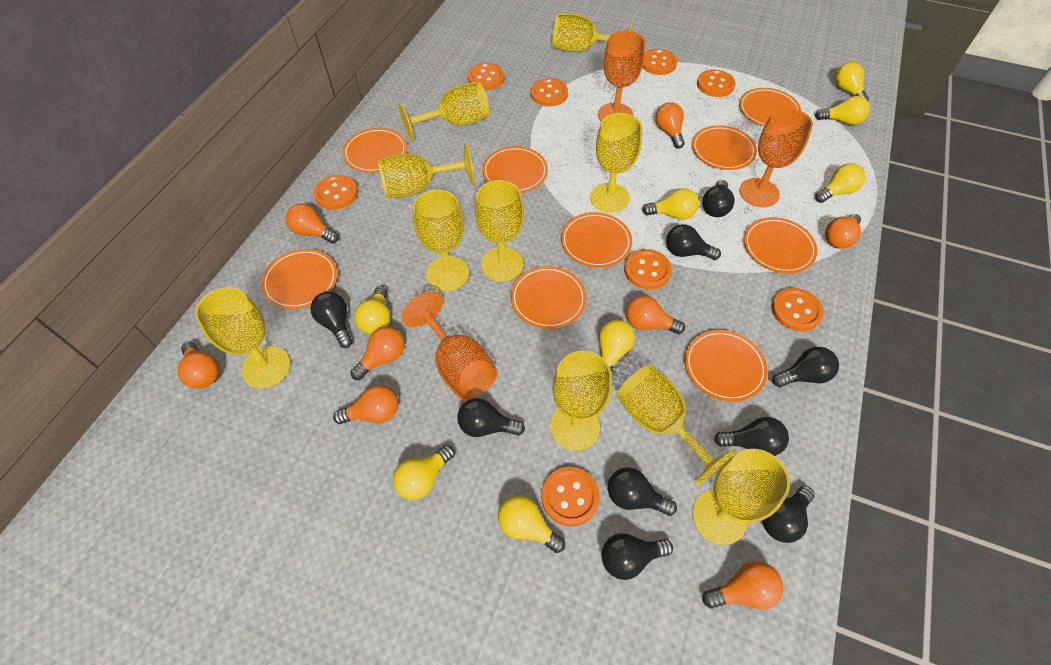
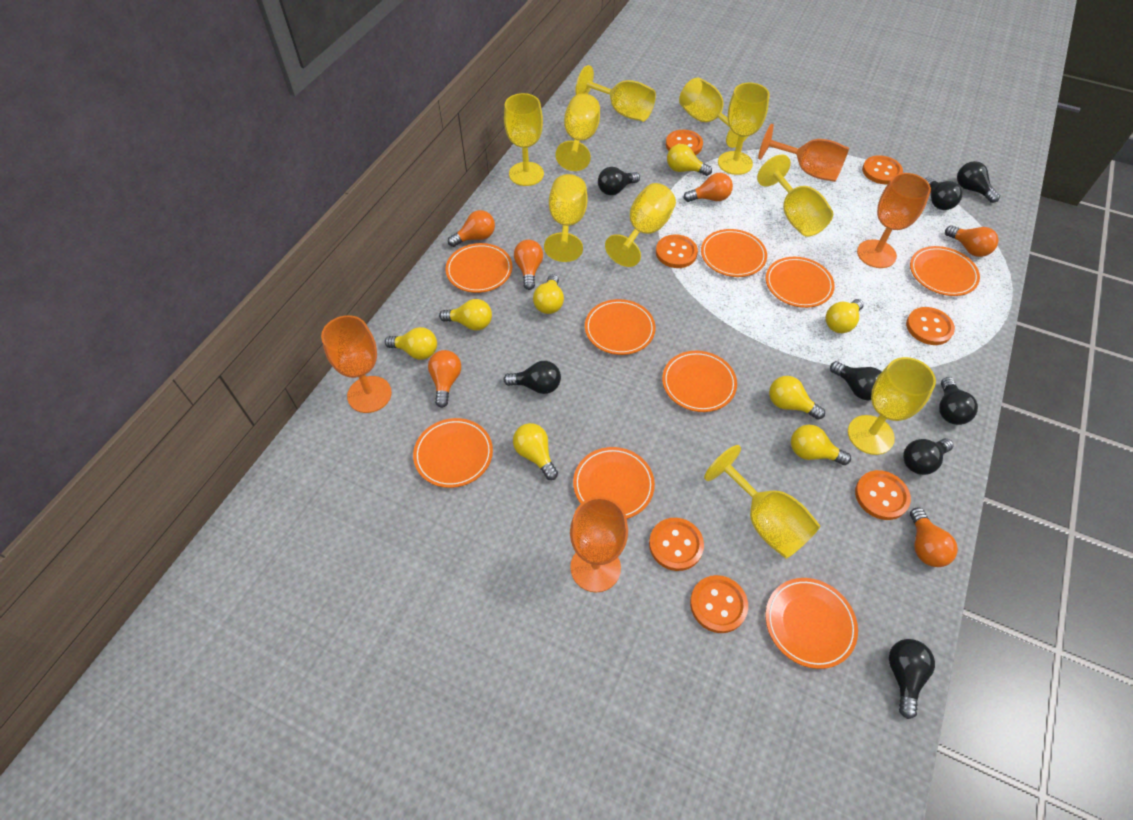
black light bulb: [310,292,353,348] [457,398,525,437] [601,533,673,580] [608,467,677,516] [666,224,721,260] [702,180,735,217] [714,417,789,456] [762,486,815,543] [772,347,839,387] = 9 -> [503,361,561,394] [598,167,640,195] [830,361,881,400] [889,639,935,719] [903,438,953,475] [925,177,962,210] [939,377,978,425] [957,161,1000,203] = 8
orange button: [313,175,358,210] [468,63,504,90] [530,78,568,106] [541,467,600,527] [624,249,672,290] [642,49,677,75] [697,70,736,97] [771,288,824,332] = 8 -> [649,518,704,571] [656,235,698,268] [666,130,703,155] [690,575,748,633] [855,470,911,520] [862,155,903,184] [906,307,955,345] = 7
orange goblet: [401,291,498,400] [598,30,645,122] [739,108,813,207] = 3 -> [321,315,392,413] [570,497,628,592] [758,124,849,182] [857,173,931,268] = 4
orange light bulb: [178,342,219,389] [286,204,339,243] [333,385,398,424] [350,326,405,380] [626,296,685,334] [655,102,685,149] [702,561,783,609] [825,214,861,249] = 8 -> [428,350,461,408] [448,210,495,247] [514,240,543,290] [684,173,733,202] [910,508,958,567] [945,226,999,257] = 6

